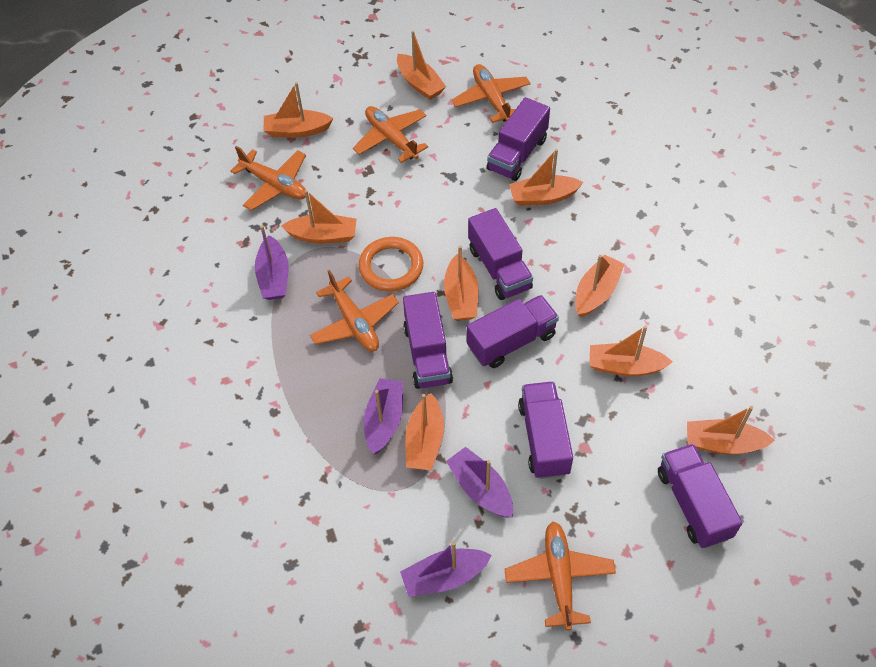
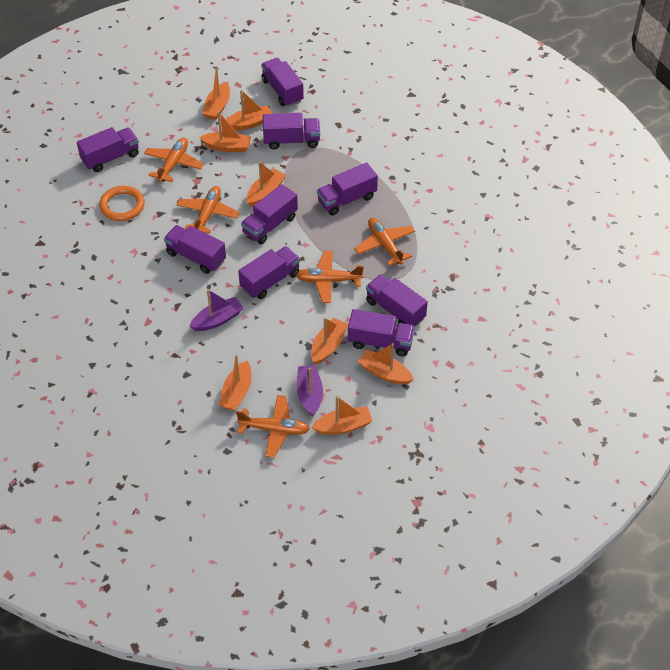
orange boat: [263,82,334,138] [281,190,357,244] [397,31,446,100] [405,393,444,470] [444,246,479,321] [509,149,583,206] [575,254,625,318] [589,326,672,376] [687,406,775,454] = 9 -> [199,111,251,152] [202,68,230,120] [219,355,252,411] [226,90,272,131] [246,161,286,207] [311,318,348,364] [312,396,372,435] [358,343,414,385] = 8
purple boat: [255,225,289,300] [363,378,403,454] [400,542,492,597] [446,447,513,518] = 4 -> [189,289,244,331] [297,365,323,416] = 2
purple truck: [403,292,453,389] [467,295,559,368] [468,208,533,300] [487,97,550,181] [518,381,573,479] [658,444,743,548] = 6 -> [77,127,139,172] [164,225,226,274] [238,246,300,299] [241,184,298,244] [261,58,304,107] [263,113,320,149] [317,162,378,215] [348,309,415,356] [366,274,428,327] = 9

